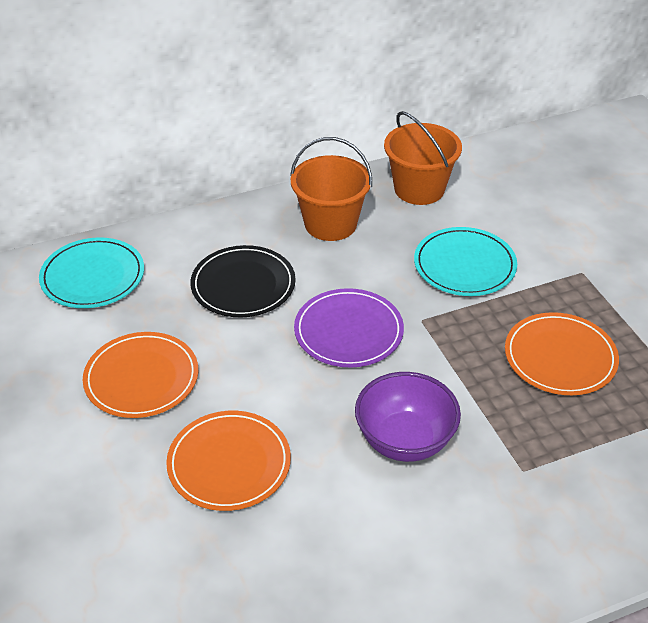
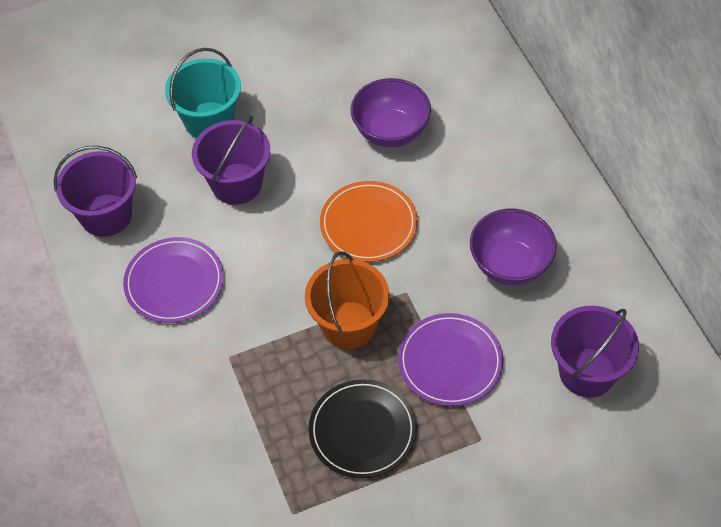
orange bucket: [290,137,372,241] [384,111,462,205] = 2 -> [305,251,389,349] = 1
orange plate: [83,332,198,418] [166,411,291,511] [505,312,619,395] = 3 -> [320,181,418,262] = 1
purple bowl: [355,372,461,462] = 1 -> [351,78,431,147] [470,209,557,285] = 2
purple bucket: none = 0 -> [53,146,137,237] [192,116,270,205] [551,306,639,398] = 3
purple plate: [294,288,404,368] = 1 -> [123,237,224,323] [398,313,503,406] = 2
turquoise bucket: none = 0 -> [165,48,241,138] = 1
turquoise plate: [39,237,144,308] [414,227,517,296] = 2 -> none = 0

